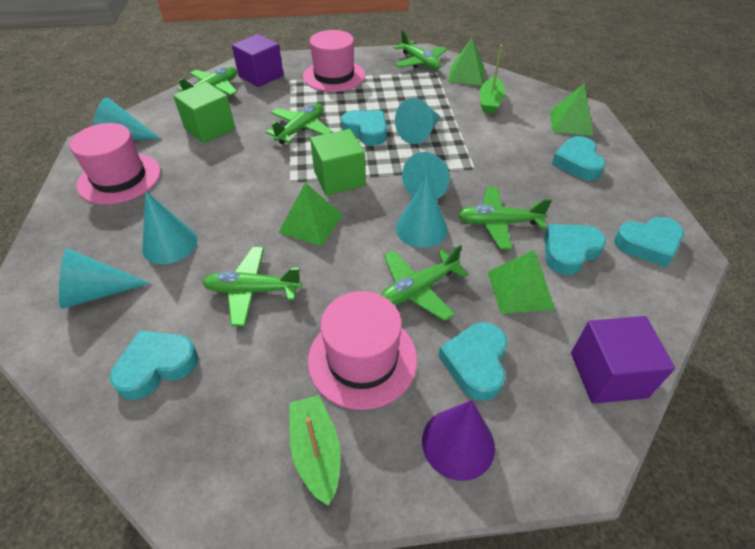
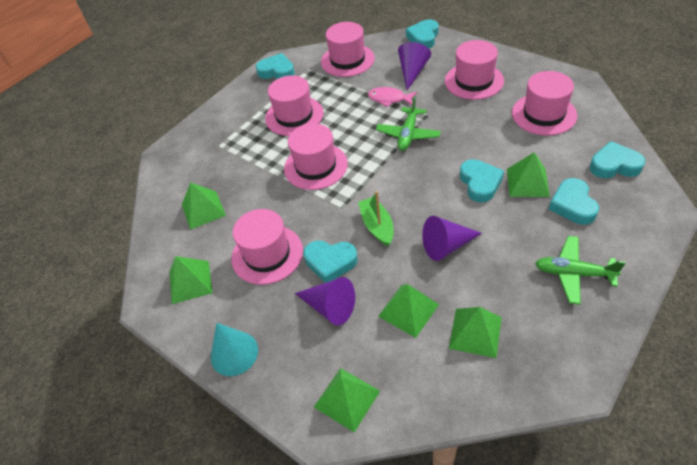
green boat: [289,395,341,506] [480,45,505,114] = 2 -> [358,191,393,246] = 1
green cube: [173,82,235,143] [310,129,365,196] = 2 -> none = 0
green plane: [177,67,237,96] [202,247,302,327] [266,103,333,144] [381,245,469,321] [393,30,447,70] [458,187,552,249] = 6 -> [376,97,441,151] [535,236,626,305] = 2
green pyramid: [278,182,343,246] [448,38,485,85] [488,250,555,314] [550,84,593,136] = 4 -> [169,256,213,304] [182,183,226,230] [314,368,380,432] [378,284,439,338] [449,307,502,358] [507,152,550,197] = 6
pink fish: none = 0 -> [368,87,417,107] = 1
pink hat: [70,123,161,204] [303,30,365,92] [308,291,417,410] = 3 -> [232,209,303,285] [265,75,323,136] [284,123,348,190] [321,22,375,77] [445,40,504,100] [512,71,577,136] = 6
purple cone: [422,400,495,481] = 1 -> [295,277,355,325] [398,42,431,90] [422,216,482,261] = 3
purple cube: [232,34,283,87] [571,316,675,404] = 2 -> none = 0
turquoise cone: [59,248,151,309] [93,97,161,140] [142,191,197,264] [395,98,441,144] [396,175,448,248] [402,152,449,200] = 6 -> [211,323,258,376] = 1

